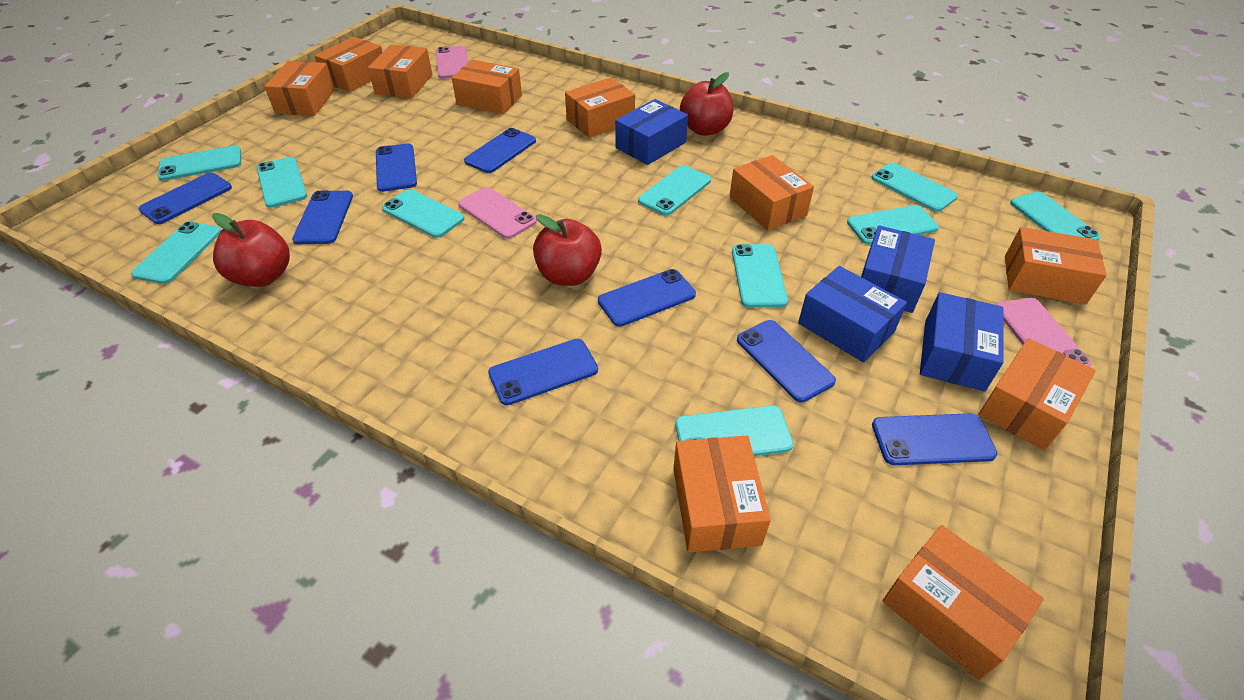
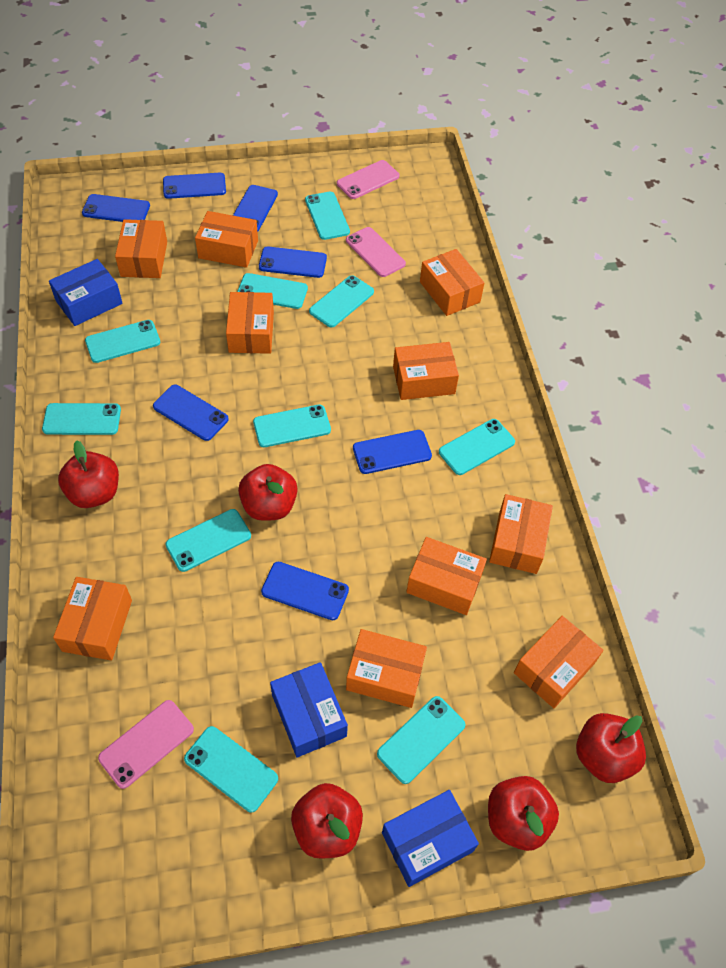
blue box: [615,99,688,165] [798,266,907,363] [861,225,935,313] [920,292,1004,392] = 4 -> [49,259,123,326] [270,662,348,757] [382,790,479,887] = 3
blue phone: [139,173,232,224] [292,191,353,244] [376,143,417,192] [464,128,536,173] [488,339,598,405] [598,269,696,327] [737,320,836,402] [872,413,997,465] = 8 -> [82,194,150,222] [153,385,229,441] [163,173,226,199] [233,185,278,232] [259,246,327,278] [261,562,349,620] [353,430,432,474] = 7
red apple: [212,213,290,287] [533,214,602,286] [680,72,733,136] = 3 -> [58,440,119,508] [238,464,298,521] [291,783,363,859] [488,776,559,851] [576,713,646,783] = 5

